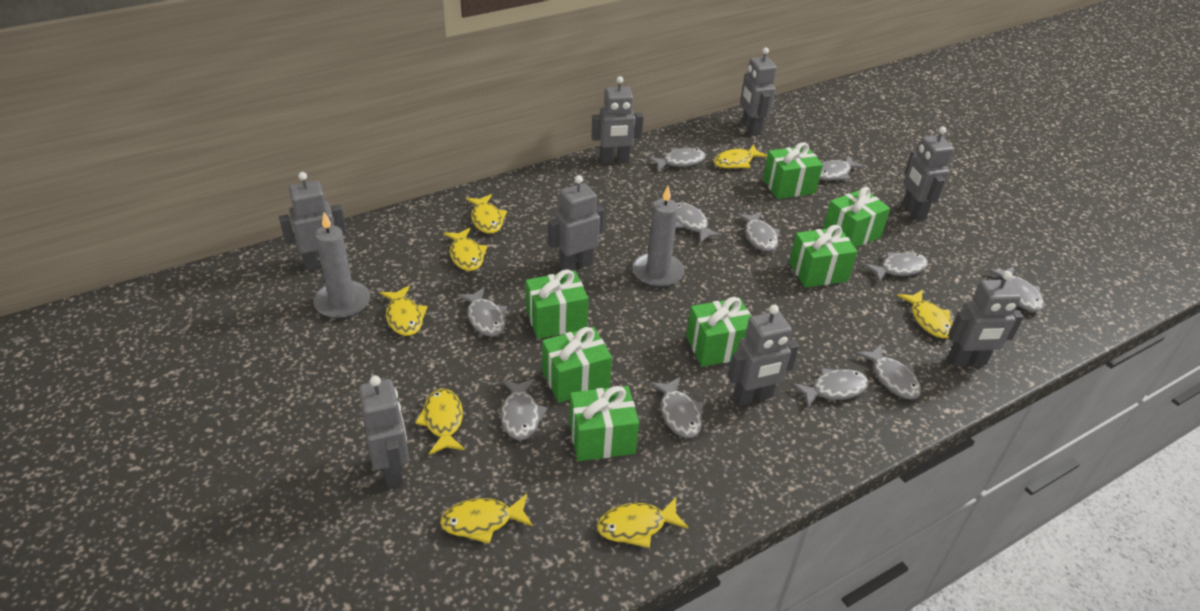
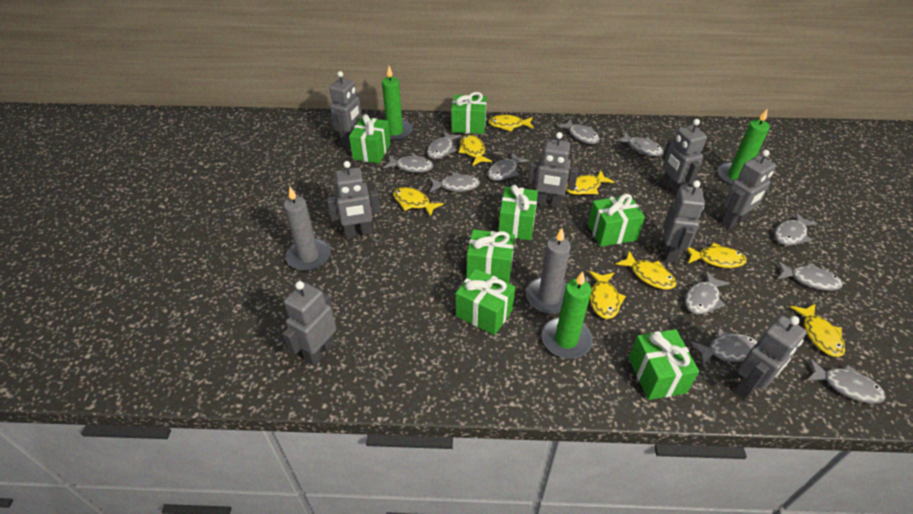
green candle: none = 0 -> [382,66,412,141] [542,271,593,359] [718,108,770,186] = 3

